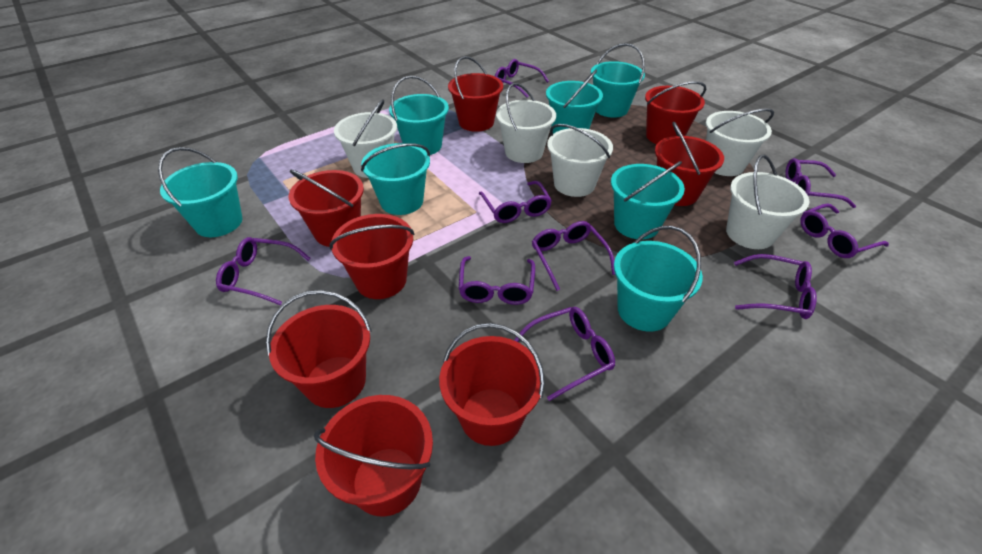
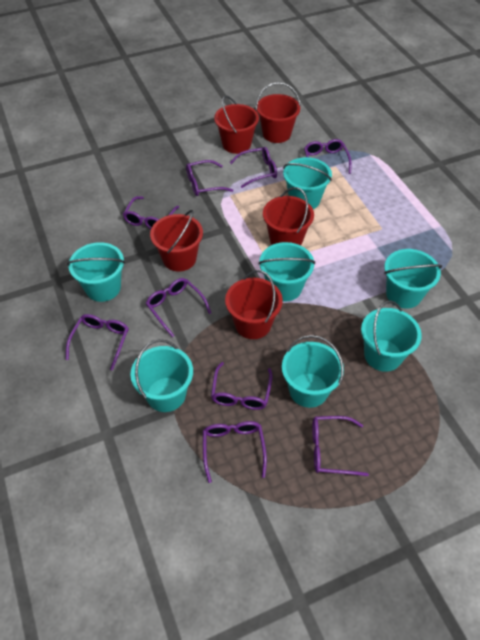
red bucket: [266,290,372,408] [289,170,364,247] [314,395,433,516] [329,214,415,299] [439,323,545,446] [448,56,503,132] [645,81,706,144] [655,122,724,206] = 8 -> [150,210,203,271] [214,96,259,154] [225,270,283,339] [256,82,301,143] [263,187,314,245] = 5
white bucket: [334,99,397,178] [496,83,556,163] [547,124,613,197] [706,108,774,176] [726,154,809,249] = 5 -> none = 0

